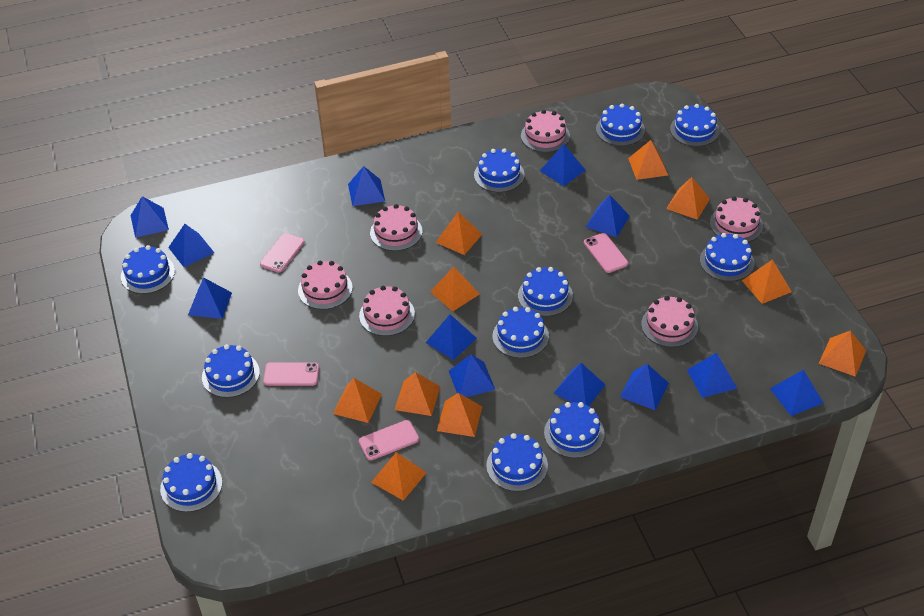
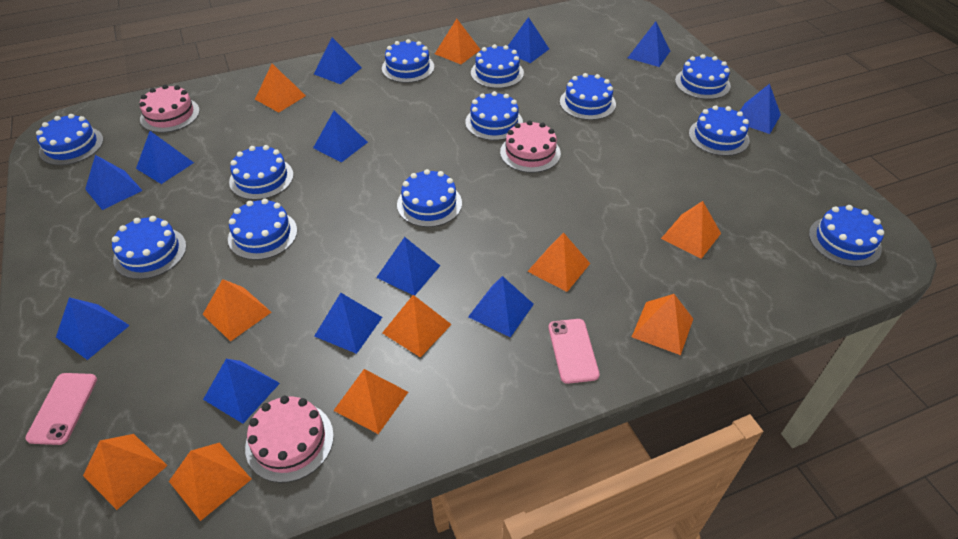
blue cake: [121,245,175,294] [160,453,222,512] [202,344,260,398] [474,148,525,192] [486,433,548,492] [492,307,549,358] [518,267,573,316] [544,402,605,458] [596,104,645,146] [670,104,720,146] [700,233,754,281] = 11 -> [36,114,104,165] [112,216,187,279] [228,199,297,260] [229,145,294,200] [382,39,434,83] [397,169,462,227] [465,91,523,141] [471,44,524,88] [560,73,616,120] [675,54,731,100] [689,105,749,156] [809,205,884,267] = 12
pink cake: [298,261,353,310] [359,286,415,336] [370,204,422,251] [521,110,570,152] [641,296,698,347] [710,196,763,242] = 6 -> [139,84,200,133] [245,396,334,483] [500,120,561,173] = 3
pink phone: [260,233,305,272] [263,362,319,386] [359,420,419,460] [584,233,628,273] = 4 -> [25,373,97,445] [548,319,600,384] = 2

